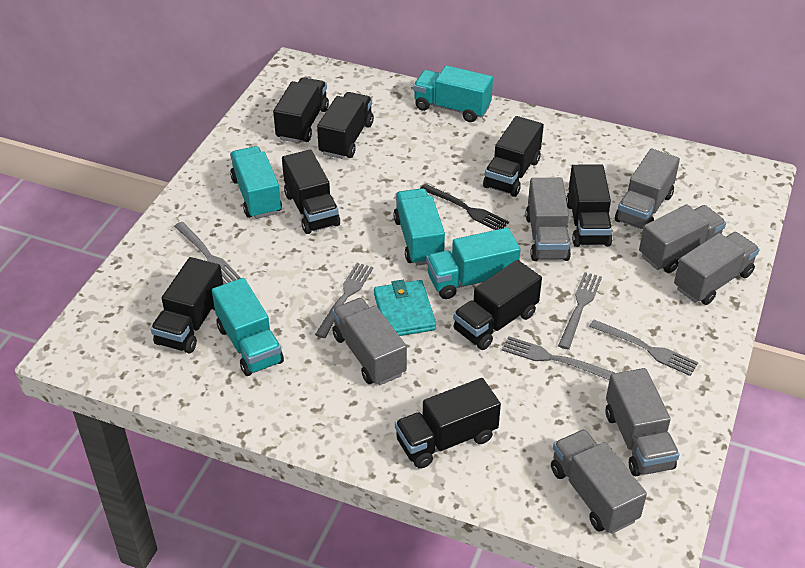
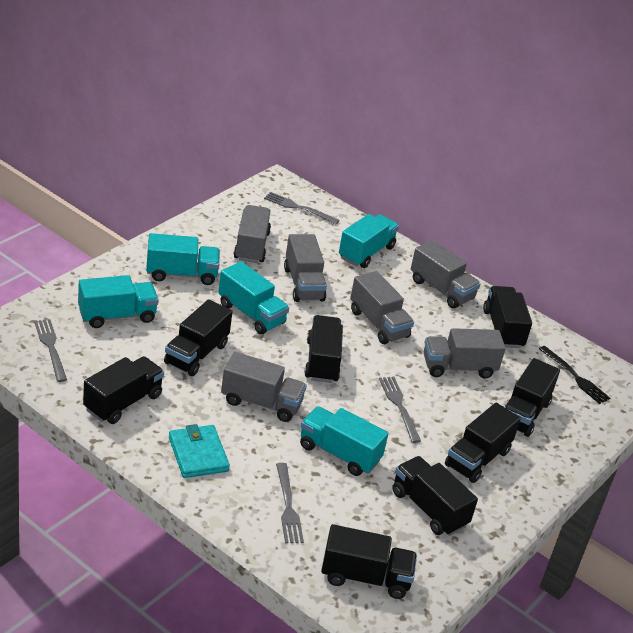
grey fork: [174,222,240,284] [315,263,373,338] [502,336,615,380] [558,272,602,349] [589,320,698,376] = 5 -> [34,319,67,382] [264,192,340,224] [276,463,304,543] [379,377,421,443] = 4
grey truck: [332,298,407,385] [525,178,571,261] [551,429,647,534] [606,368,680,476] [615,149,680,229] [639,205,726,273] [674,232,760,305] = 7 -> [221,352,307,422] [234,205,271,263] [284,234,327,302] [350,271,414,344] [411,240,481,309] [423,328,506,379] = 6

